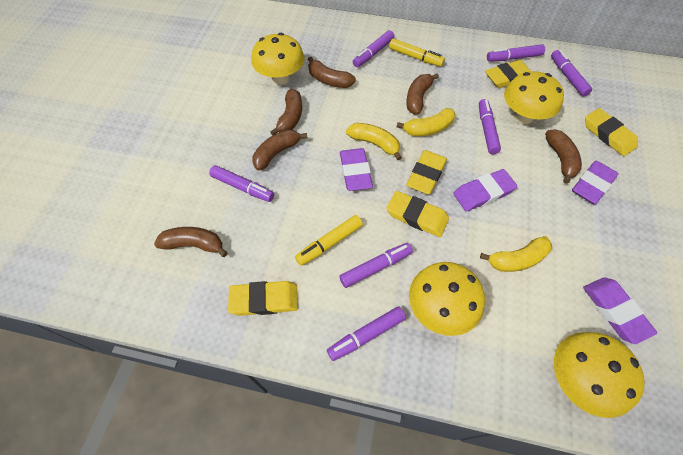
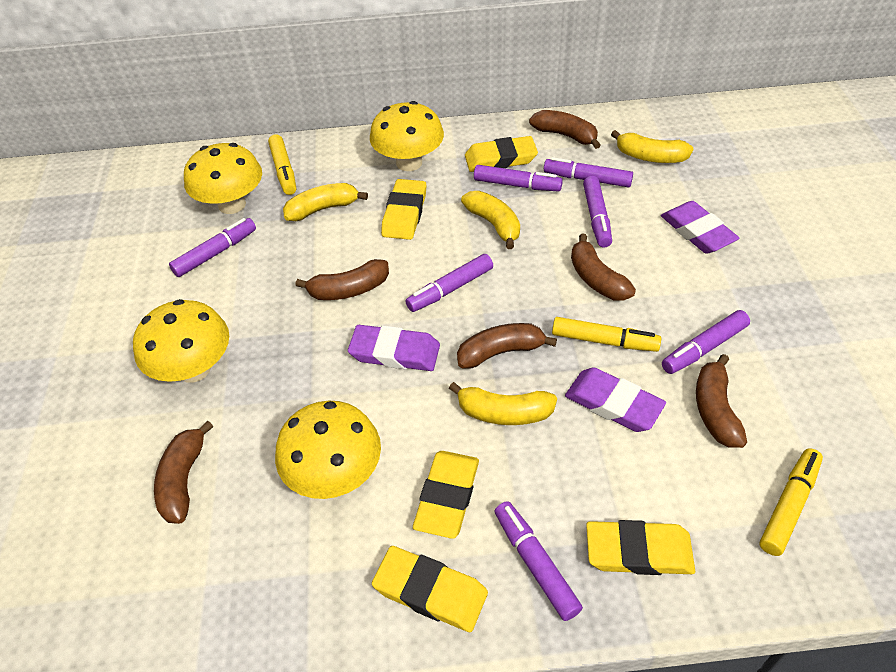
purple eraser: [340,148,373,191] [453,169,517,212] [572,161,618,204] [583,277,657,344] = 4 -> [348,325,440,371] [565,367,666,432] [661,201,739,254] = 3
yellow banana: [346,123,402,160] [397,108,456,136] [480,236,552,272] = 3 -> [283,183,368,221] [449,382,557,425] [461,191,520,249] [611,130,693,163] = 4
yellow marker: [295,215,363,266] [389,39,445,67] = 2 -> [268,135,296,195] [552,317,661,352] [760,448,823,556] = 3

